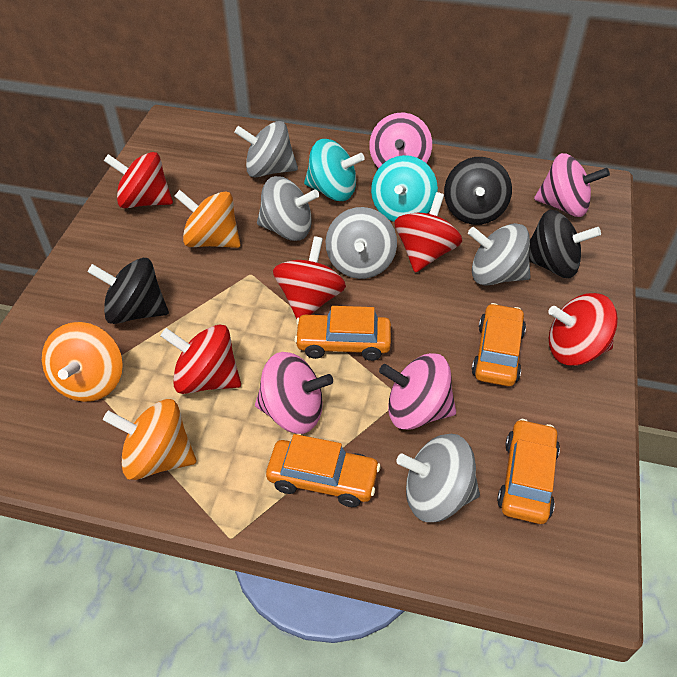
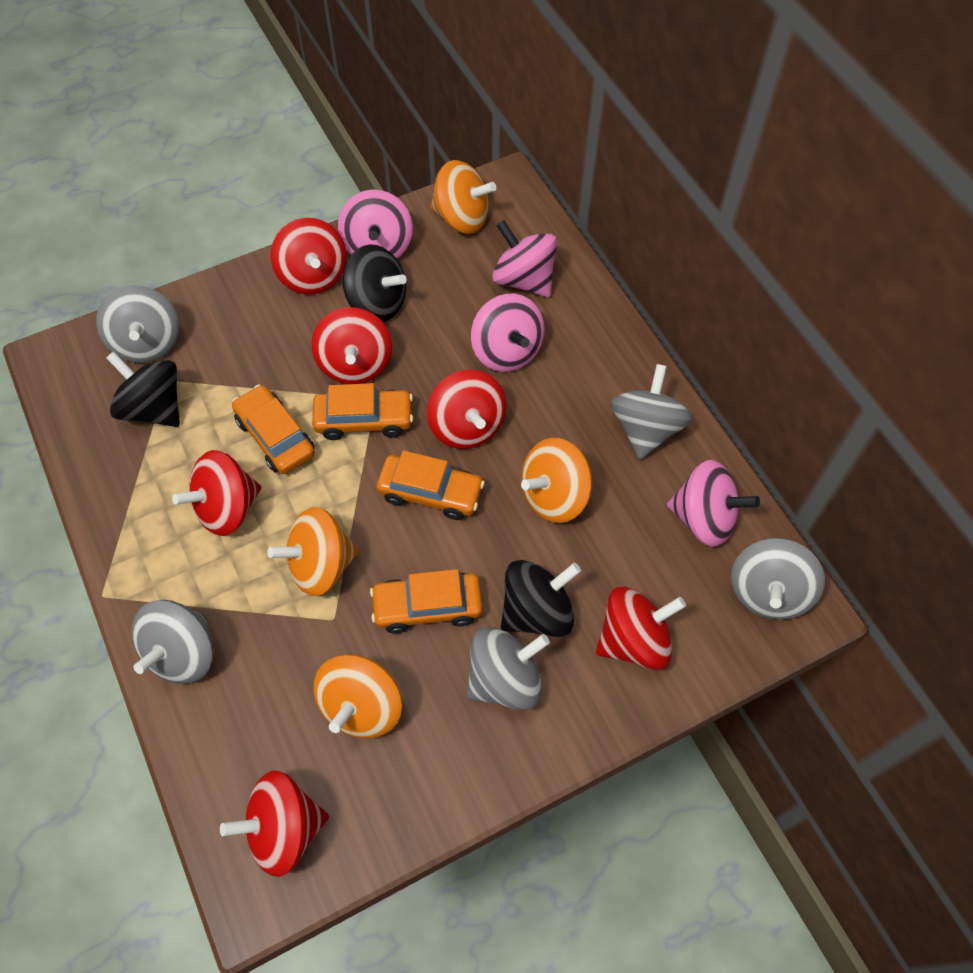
orange spinning top: [42,322,123,402] [103,399,196,480] [175,190,241,248] = 3 -> [267,507,359,596] [314,654,402,739] [430,160,496,234] [521,438,592,523] = 4
red spinning top: [104,152,173,208] [160,324,241,394] [273,236,346,319] [394,192,462,273] [549,293,618,366] = 5 -> [172,450,261,536] [220,771,329,877] [271,218,347,294] [312,307,392,384] [427,370,506,449] [596,587,686,670] = 6
turquoise spinning top: [304,139,365,201] [371,155,438,222] = 2 -> none = 0

